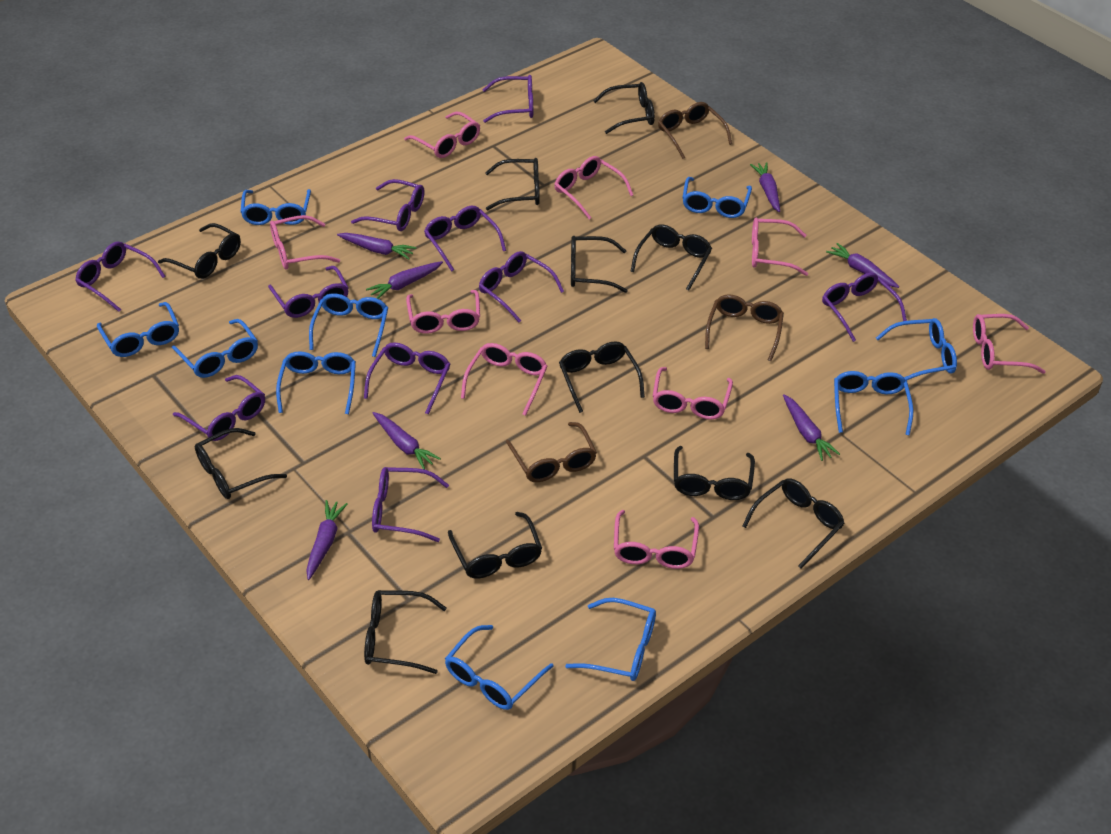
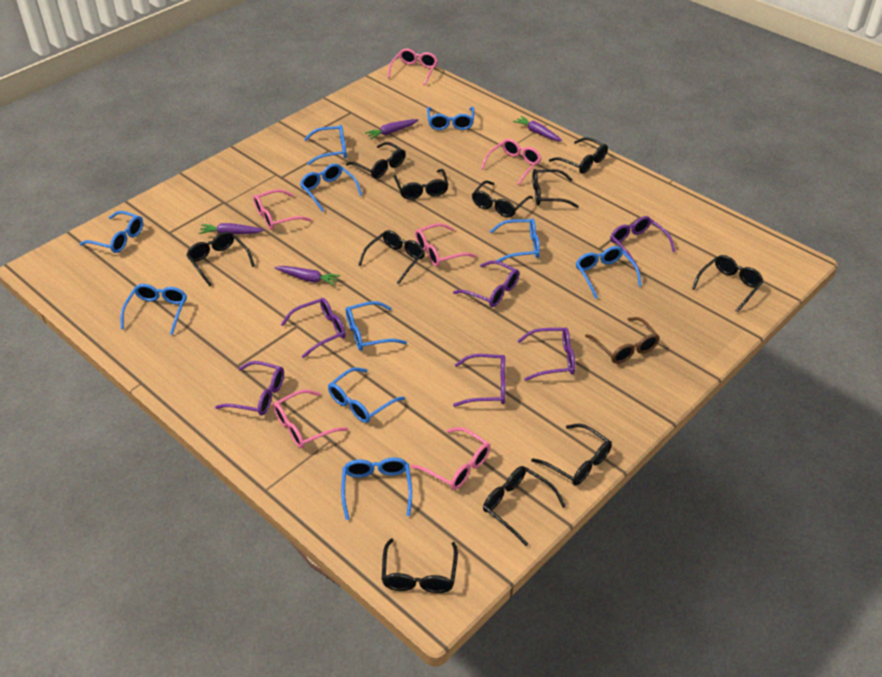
brown glasses: [506,422,597,482] [658,102,732,159] [705,294,784,361] = 3 -> [585,317,660,364] = 1
pink glasses: [270,215,340,270] [404,112,480,158] [406,290,480,334] [461,343,547,416] [554,156,633,219] [614,510,699,569] [653,367,733,420] [752,218,808,276] [973,314,1046,374] = 9 -> [253,189,312,230] [273,390,348,448] [387,48,438,85] [411,427,491,490] [415,223,476,267] [481,139,542,185] = 6
purple carrot: [306,500,348,580] [337,233,416,259] [366,261,443,299] [373,412,441,470] [750,162,780,212] [783,394,840,461] [826,243,899,288] = 7 -> [199,223,265,234] [275,266,340,286] [365,119,418,139] [513,116,562,141] = 4
purple glasses: [75,241,166,312] [173,375,265,441] [268,266,349,318] [351,179,424,231] [364,342,450,415] [372,467,449,542] [424,206,506,272] [479,251,564,322] [482,75,533,123] [822,273,907,342] = 10 -> [215,361,284,416] [281,298,346,358] [453,261,519,307] [453,354,505,407] [518,327,575,381] [610,216,676,267] = 6

